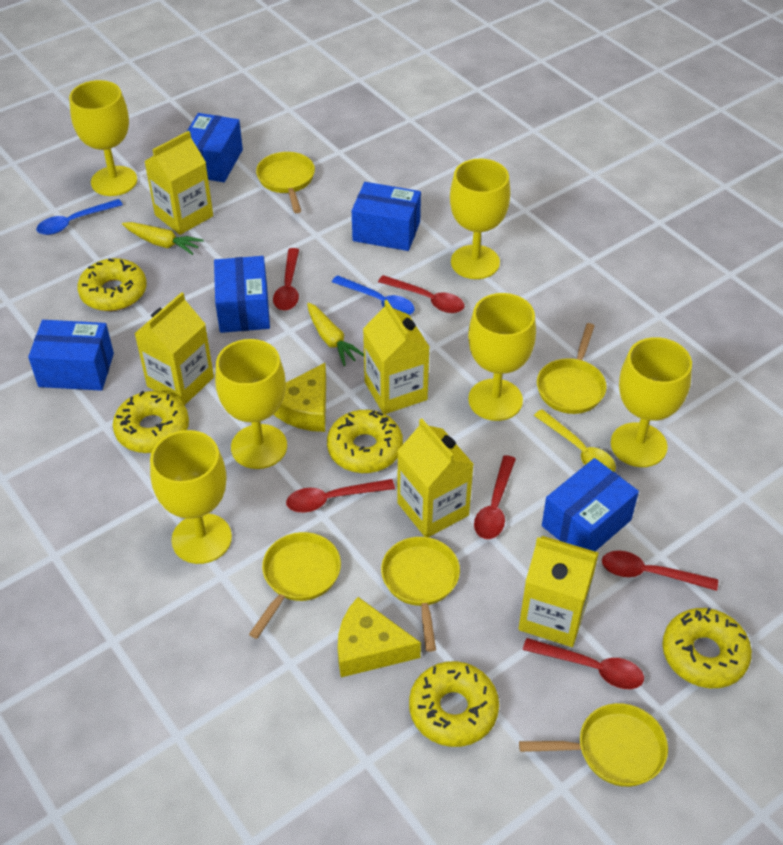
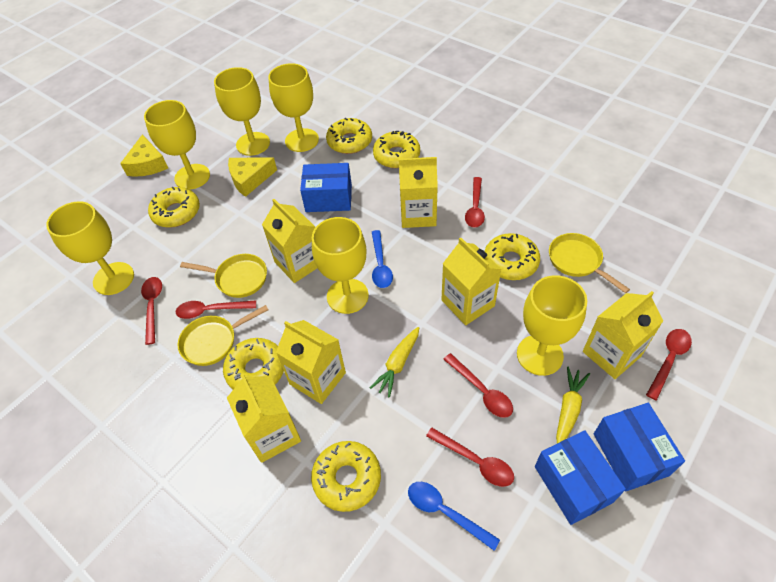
blue box: [28,320,114,391] [187,113,243,182] [214,256,270,333] [352,182,421,251] [542,458,639,551] = 5 -> [300,163,352,212] [535,430,626,525] [594,403,685,492] = 3
yellow carton: [134,292,214,405] [144,131,213,235] [363,300,429,414] [397,419,474,537] [518,536,599,647] = 5 -> [227,373,301,463] [262,199,317,283] [276,320,346,404] [399,157,438,228] [441,237,502,325] [583,291,663,379] = 6
yellow donut: [77,258,147,311] [113,391,189,453] [327,410,403,473] [409,661,499,747] [662,608,752,688] = 5 -> [148,187,200,228] [223,338,284,389] [311,441,381,512] [326,118,372,154] [373,131,420,168] [484,233,540,280] = 6
yellow pan: [249,532,341,639] [256,152,315,213] [381,537,460,652] [519,703,668,787] [537,323,607,414] = 5 -> [178,305,268,366] [180,254,267,298] [549,233,630,293] = 3
yellow spoon: [534,409,616,472] = 1 -> none = 0

